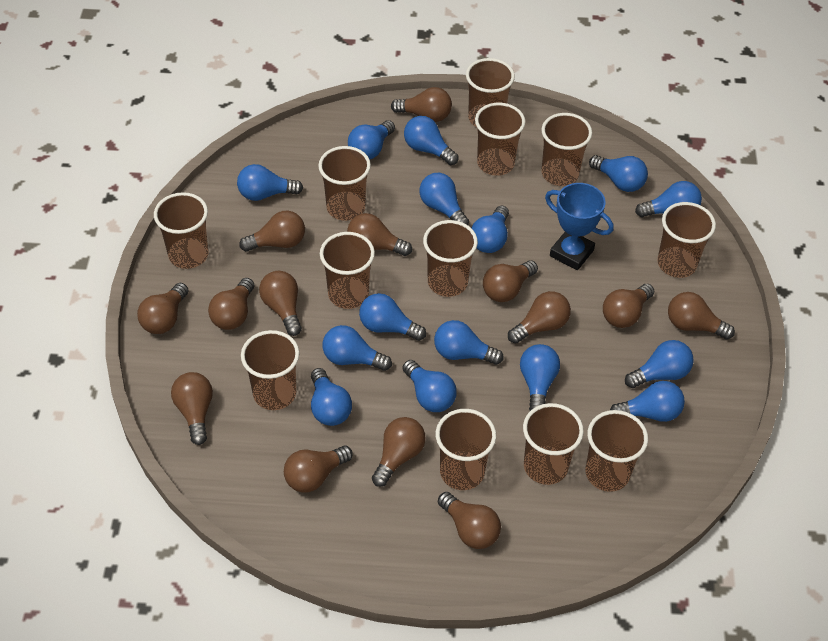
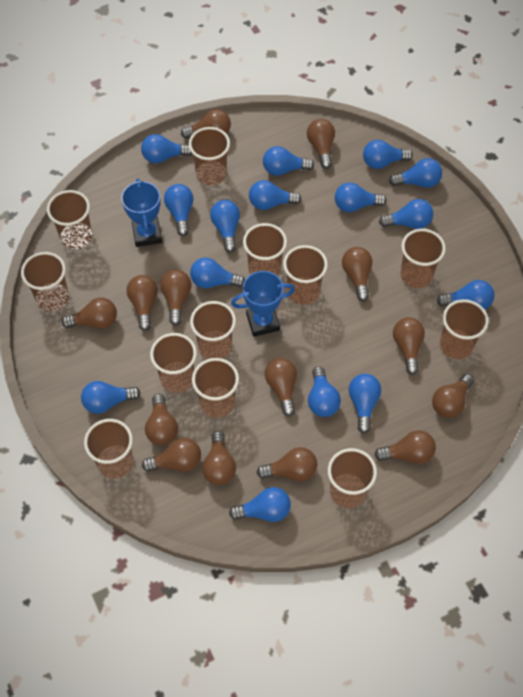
blue trophy: [545,183,614,270] = 1 -> [121,179,162,247] [231,271,295,337] = 2

